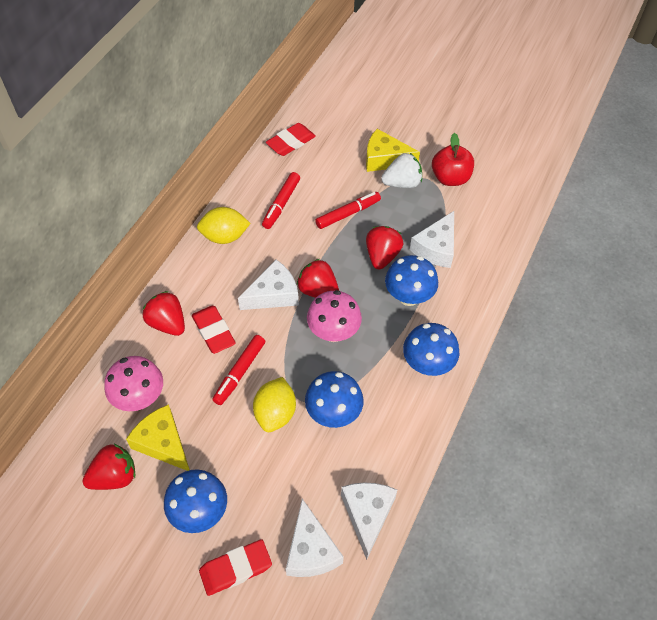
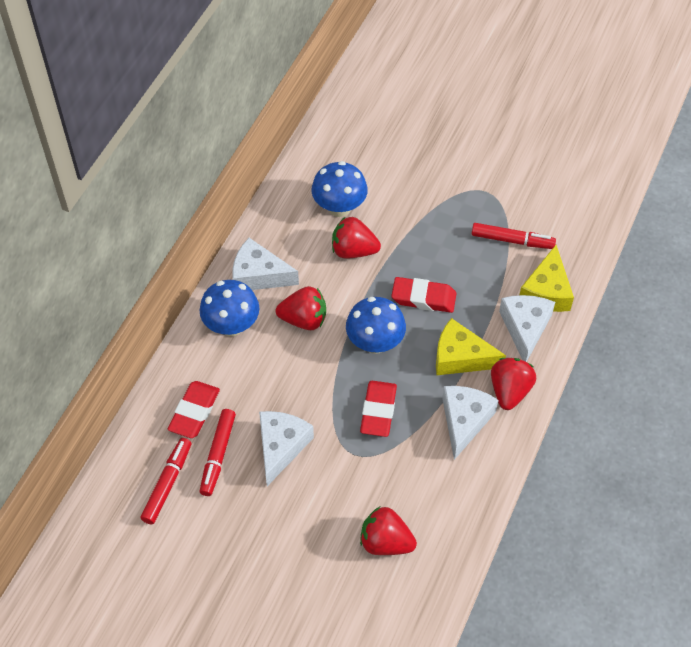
blue mushroom: [164,469,227,533] [305,371,364,428] [385,255,438,306] [403,323,459,376] = 4 -> [199,280,259,336] [311,161,368,217] [346,297,406,354] = 3
pink mushroom: [104,356,163,411] [307,290,362,342] = 2 -> none = 0
red apple: [432,133,474,186] = 1 -> none = 0
white strawberry: [381,153,422,188] = 1 -> none = 0
yellow lemon: [197,207,251,244] [253,377,296,432] = 2 -> none = 0

